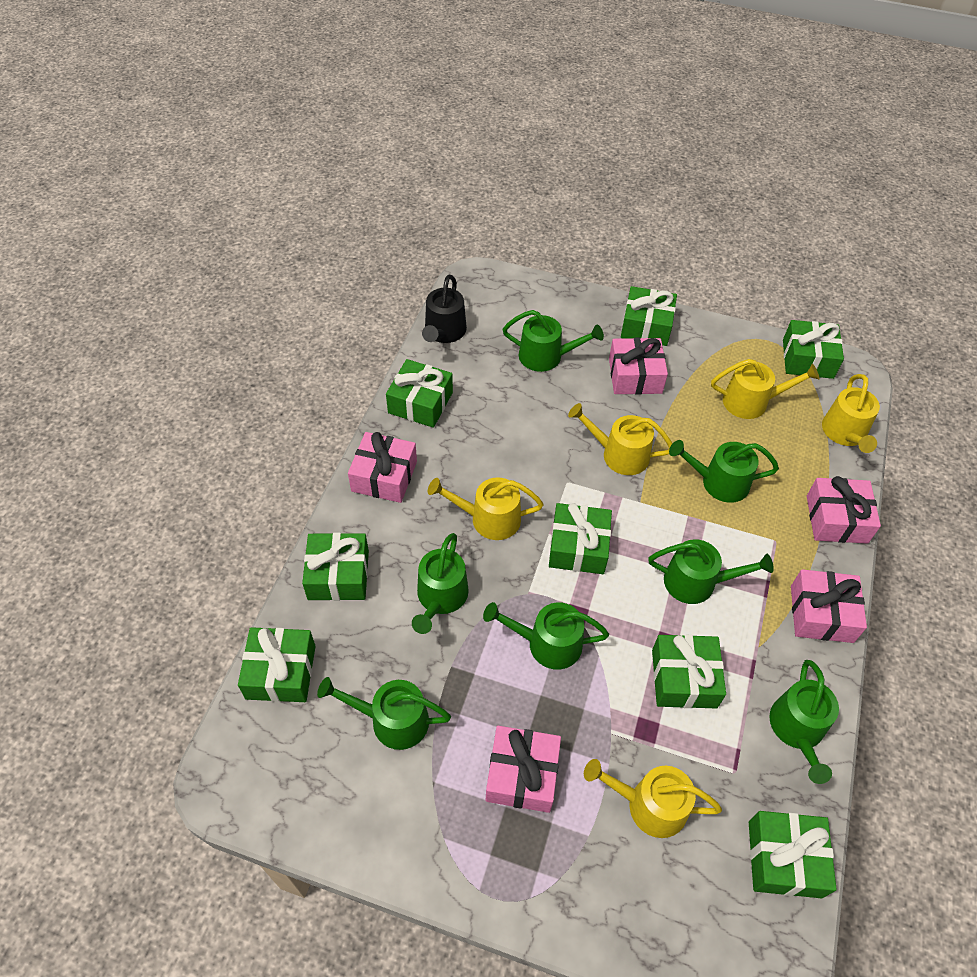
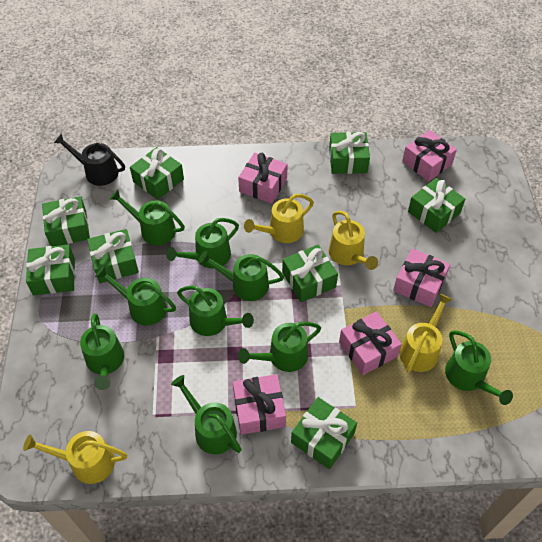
green watering can: [317,677,451,750] [412,533,469,634] [483,602,609,669] [503,310,604,372] [648,539,774,604] [669,440,779,503] [769,660,839,784] = 7 -> [80,313,124,390] [95,266,176,325] [110,190,185,245] [166,218,239,268] [171,375,242,454] [177,286,254,336] [198,251,284,301] [238,321,321,372] [445,330,513,405] = 9
yellow watering can: [428,478,544,540] [568,403,672,475] [584,759,722,838] [711,359,819,419] [822,374,880,453] = 5 -> [23,431,127,484] [244,194,314,243] [329,211,378,270] [399,293,453,373] = 4

